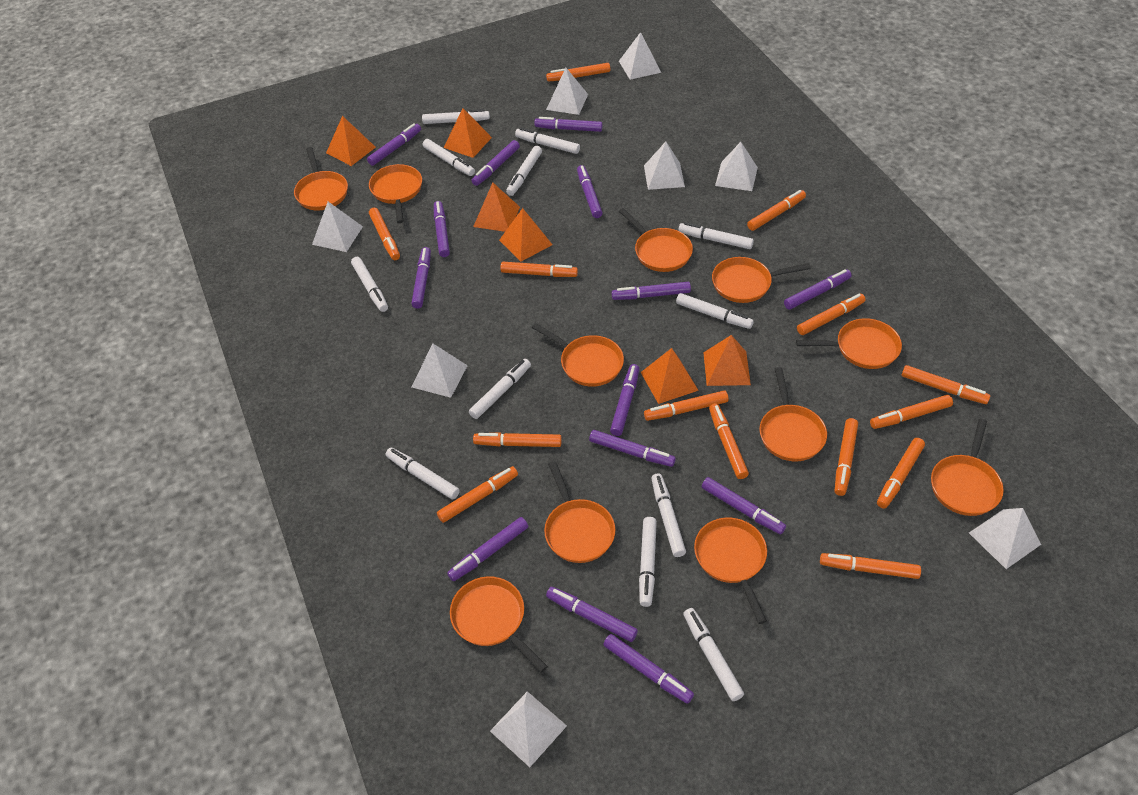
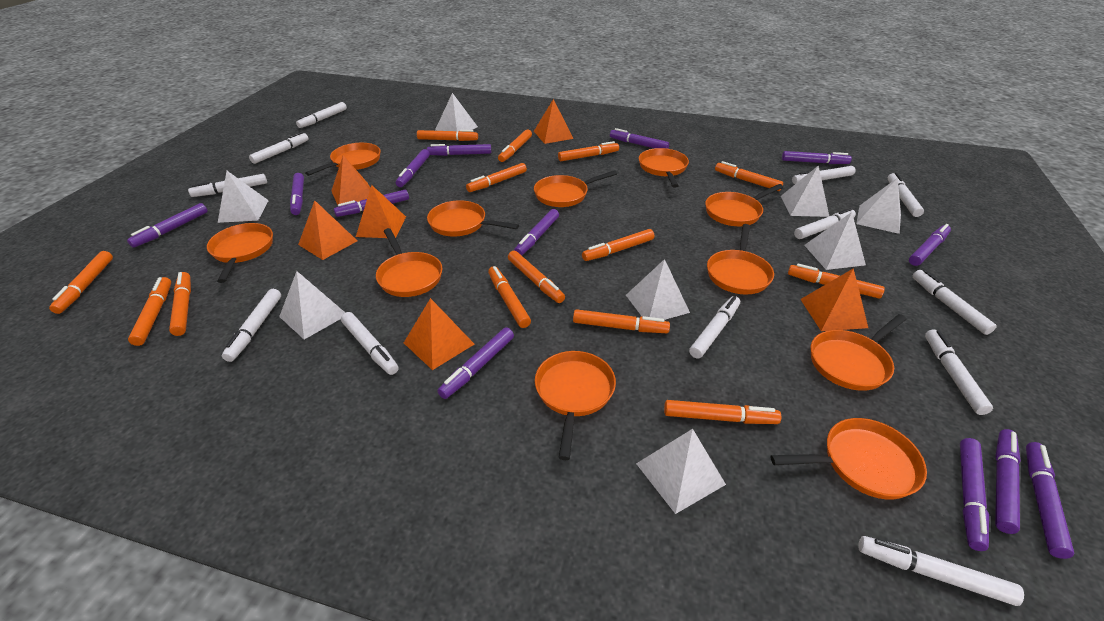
purple marker: [367,123,421,166] [411,247,431,309] [434,201,450,257] [447,517,528,581] [472,140,520,186] [534,117,602,132] [546,587,638,642] [577,165,602,218] [589,430,676,467] [603,634,694,704] [610,364,639,436] [612,282,691,300] [702,477,786,534] [784,269,852,310] = 14 -> [127,203,208,248] [290,173,304,215] [334,190,409,217] [396,149,430,187] [427,144,491,156] [437,327,514,399] [514,209,559,256] [610,128,669,149] [782,151,852,164] [909,224,951,266] [960,438,989,551] [995,429,1021,534] [1026,442,1074,559] = 13

